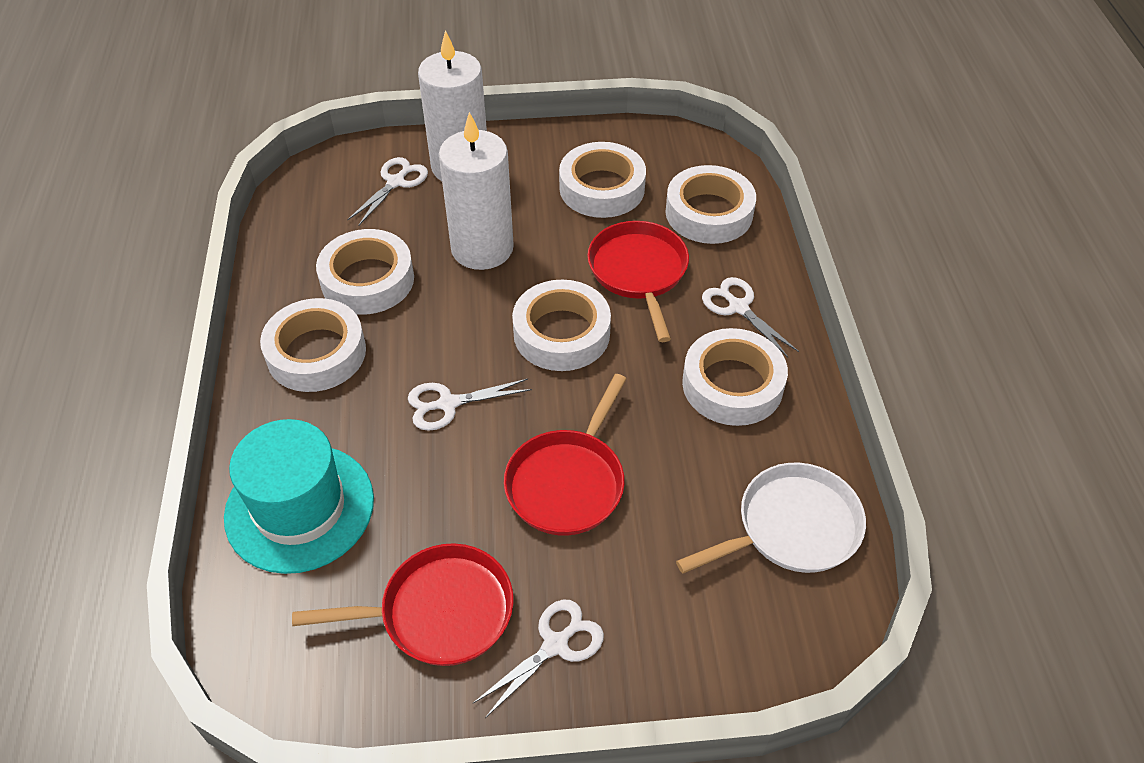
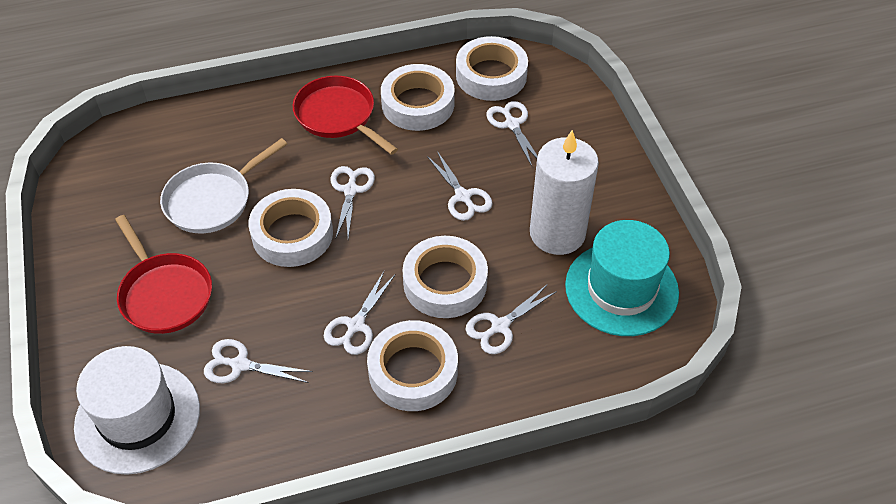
red pan: [292,543,514,666] [504,374,626,535] [587,221,689,342] = 3 -> [115,215,212,334] [293,76,398,155] = 2
white candle: [418,30,487,181] [439,112,514,270] = 2 -> [530,130,599,255] = 1
white hat: none = 0 -> [74,346,200,475] = 1
white scissors: [347,157,428,226] [408,379,532,431] [473,600,604,718] [702,277,799,357] = 4 -> [204,339,313,383] [324,271,396,355] [331,166,375,238] [427,151,493,221] [466,284,557,354] [486,101,537,166] = 6
white tape: [260,298,366,392] [316,229,414,315] [512,280,611,371] [559,142,646,218] [665,165,756,244] [682,328,788,426] = 6 -> [248,189,333,267] [367,320,458,411] [381,64,455,131] [402,236,488,318] [456,36,528,101] = 5

